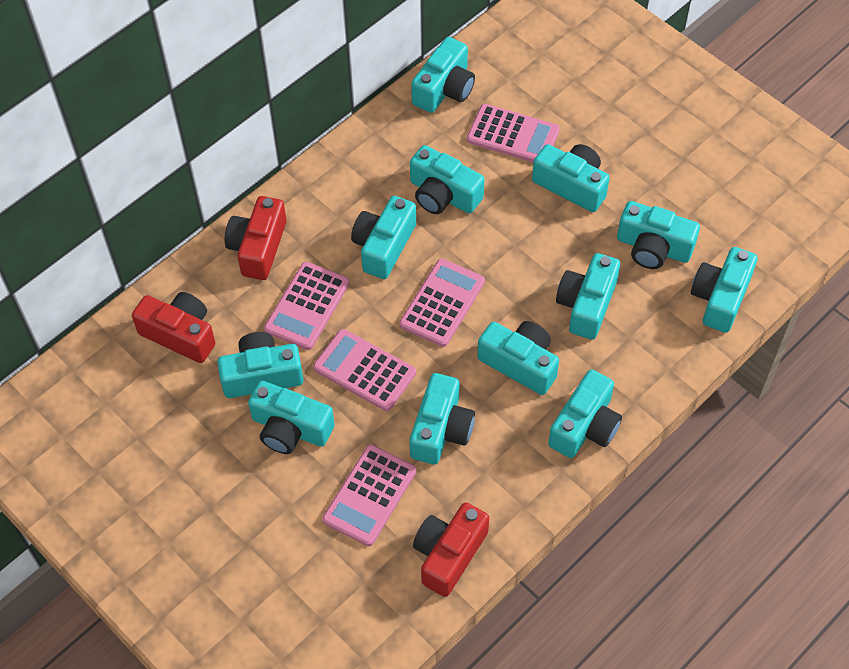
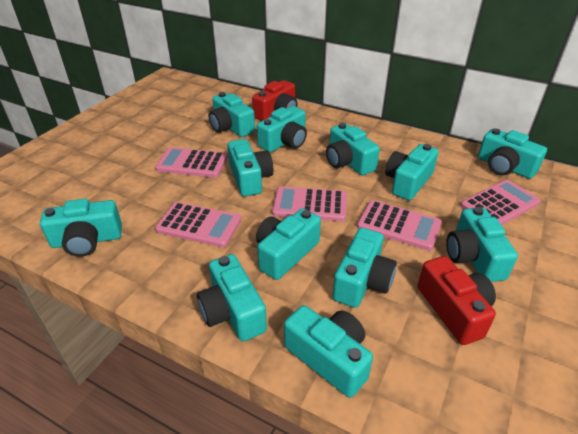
red camera: [132,292,215,363] [225,196,287,280] [413,502,489,597] = 3 -> [252,80,297,121] [417,256,496,345] = 2

